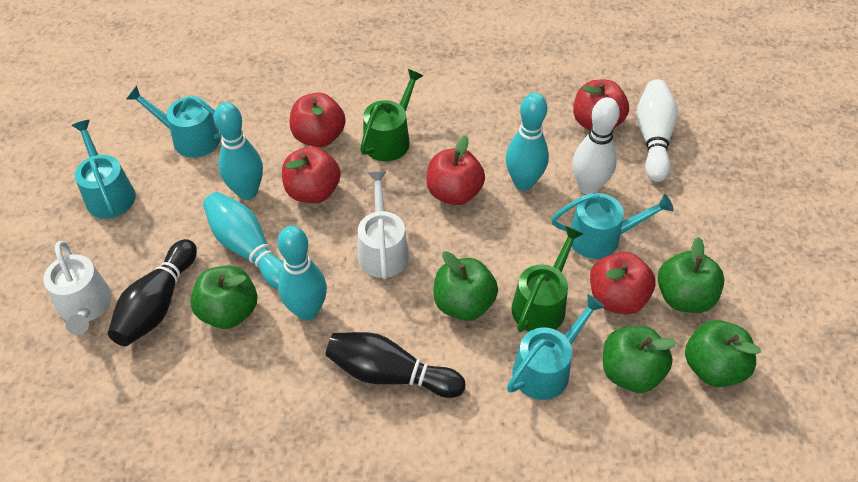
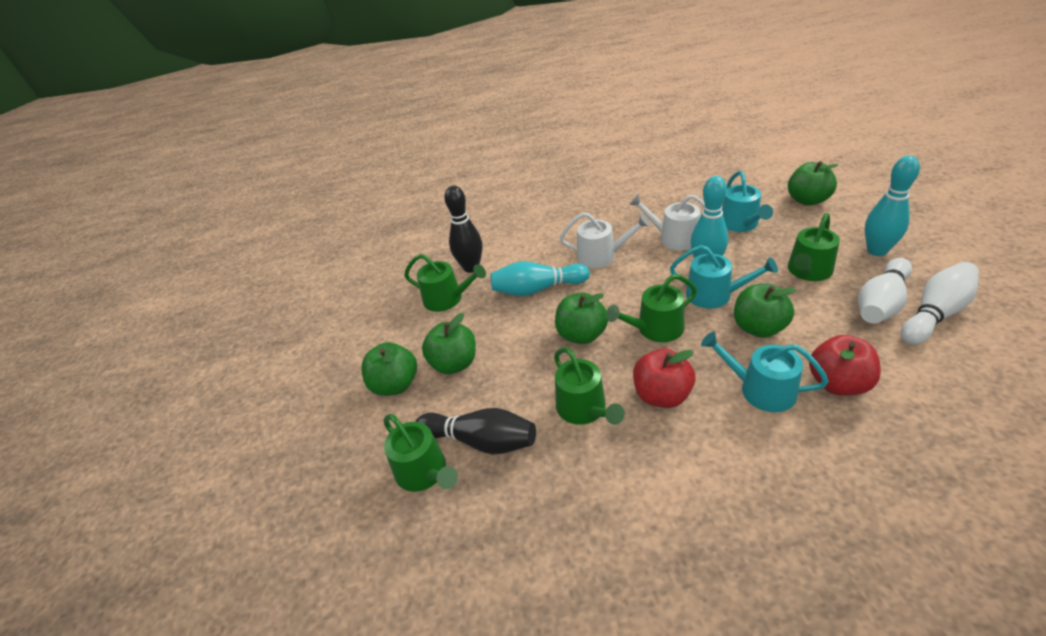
green watering can: [360,69,424,161] [511,226,584,332] = 2 -> [384,414,458,492] [404,254,486,312] [554,347,625,425] [606,274,697,342] [788,213,840,281] = 5
red apple: [282,146,341,203] [290,93,346,147] [426,135,485,205] [573,80,629,130] [590,252,655,315] = 5 -> [633,349,696,408] [809,335,881,396] = 2
turquoise bowling pin: [203,192,284,289] [214,102,263,200] [277,226,327,321] [506,93,549,191] = 4 -> [490,261,590,296] [691,176,728,258] [865,156,920,256] = 3
turquoise watering can: [72,120,136,219] [126,85,222,158] [507,294,605,400] [551,193,674,259] = 4 -> [670,245,778,309] [701,332,829,412] [722,171,773,232] = 3

